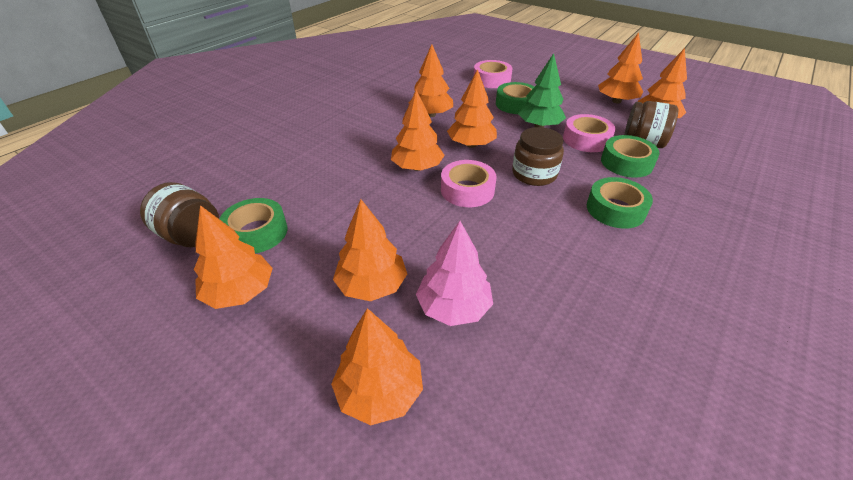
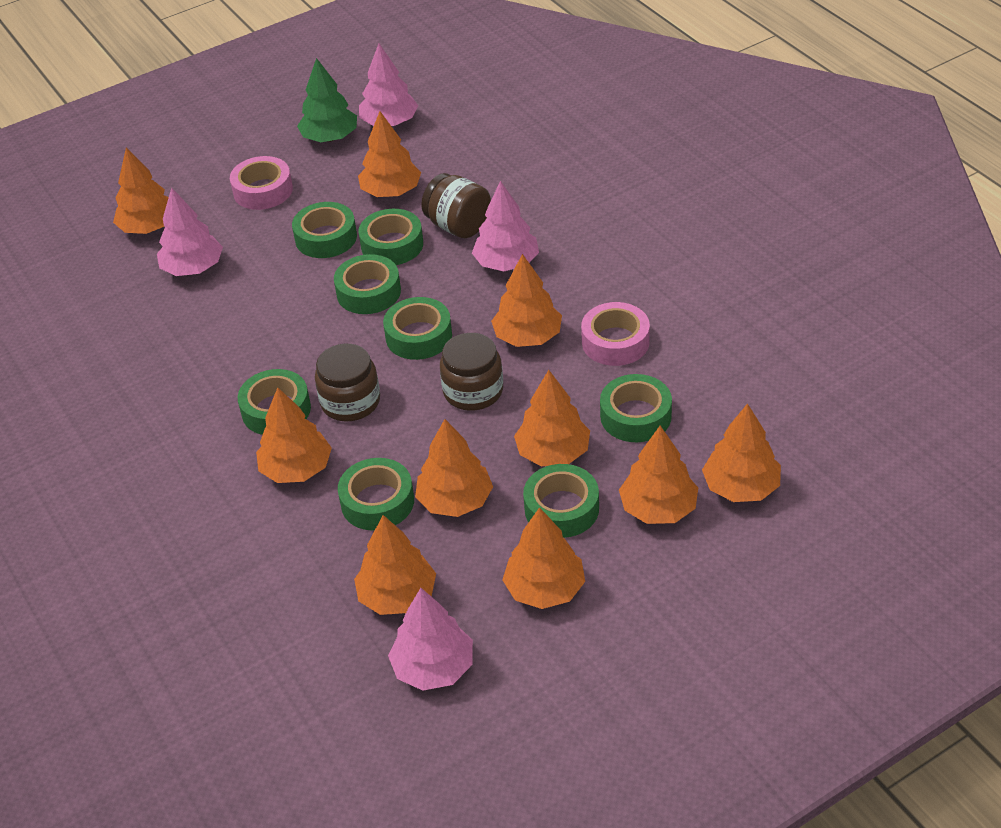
green tape: [220,198,287,253] [496,82,535,114] [587,177,653,229] [601,135,660,178] = 4 -> [238,369,311,435] [292,202,357,258] [334,254,401,314] [338,458,414,531] [359,209,423,265] [383,297,452,360] [523,464,599,538] [600,374,672,442] = 8
orange tree: [194,205,273,309] [331,308,423,425] [333,199,407,301] [391,90,445,171] [408,44,453,117] [447,69,497,148] [598,32,643,103] [638,48,687,118] = 8 -> [113,148,169,234] [256,387,332,483] [354,515,436,615] [358,111,421,197] [415,419,493,517] [491,254,562,347] [502,507,585,609] [514,370,590,466] [619,426,698,524] [702,403,781,502] = 10
pink tape: [441,160,497,207] [473,60,512,88] [563,114,615,152] = 3 -> [230,156,293,210] [581,302,650,366] = 2
pink tree: [416,221,493,326] = 1 -> [157,187,223,276] [359,44,418,126] [388,588,473,691] [472,181,539,271] = 4

